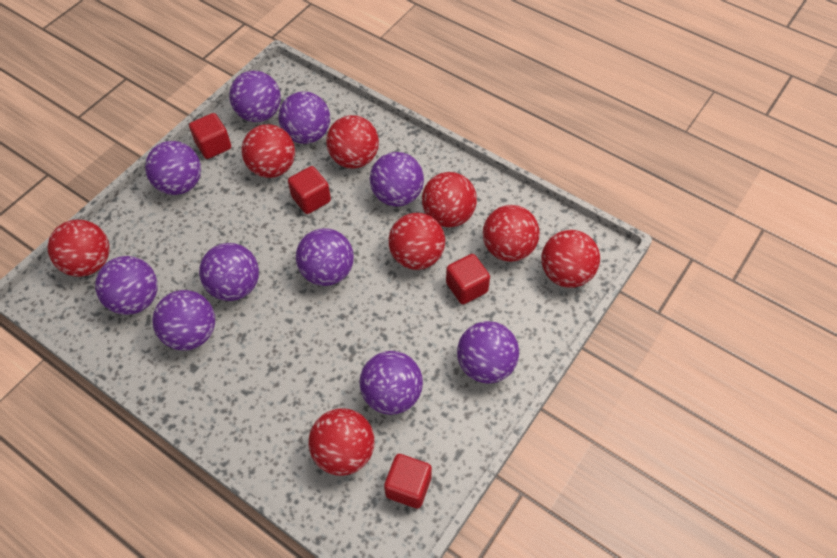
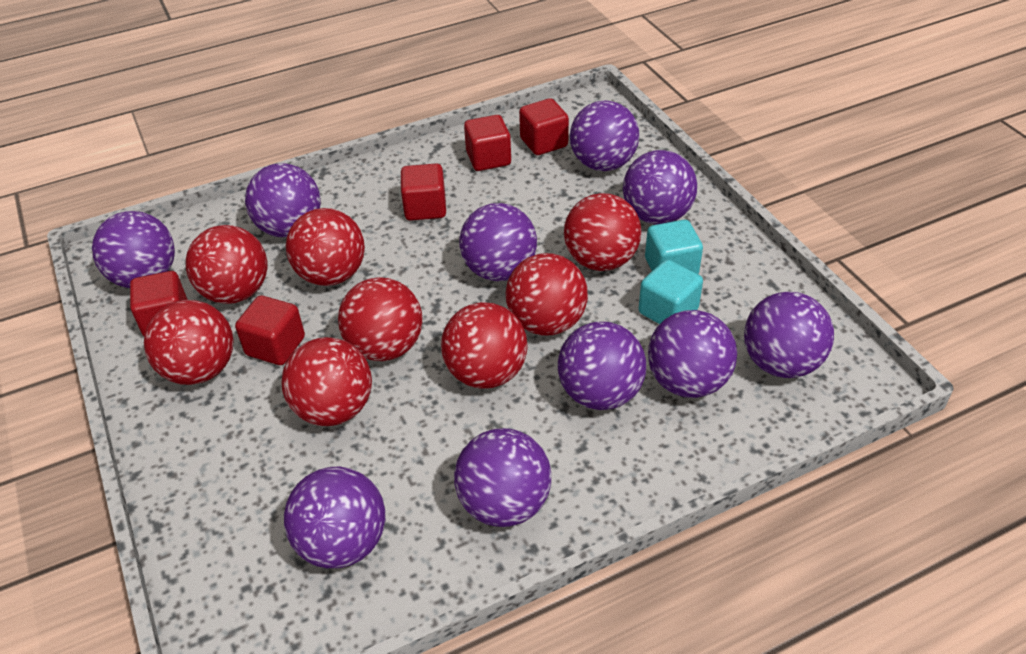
red cube: [189,113,231,159] [288,166,331,214] [384,454,432,508] [446,254,490,304] = 4 -> [130,271,188,336] [235,295,305,365] [401,164,446,221] [464,115,511,171] [519,98,569,155] = 5
turquoise cube: none = 0 -> [639,259,703,324] [645,220,703,274] = 2

